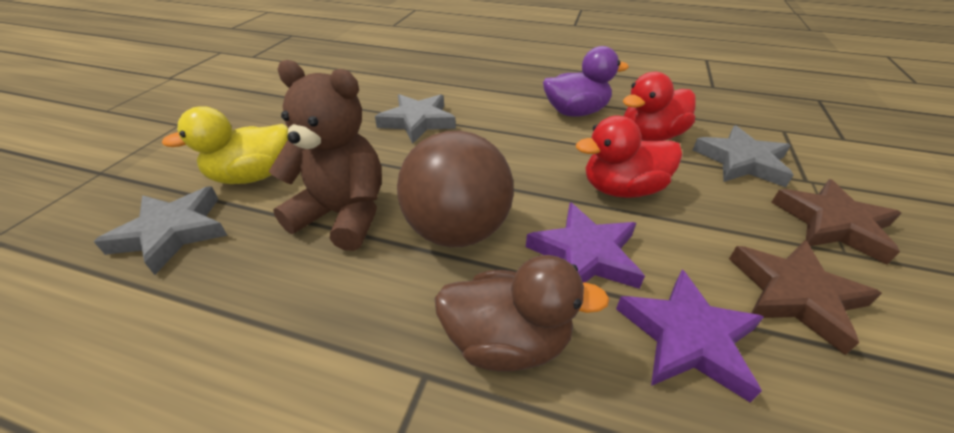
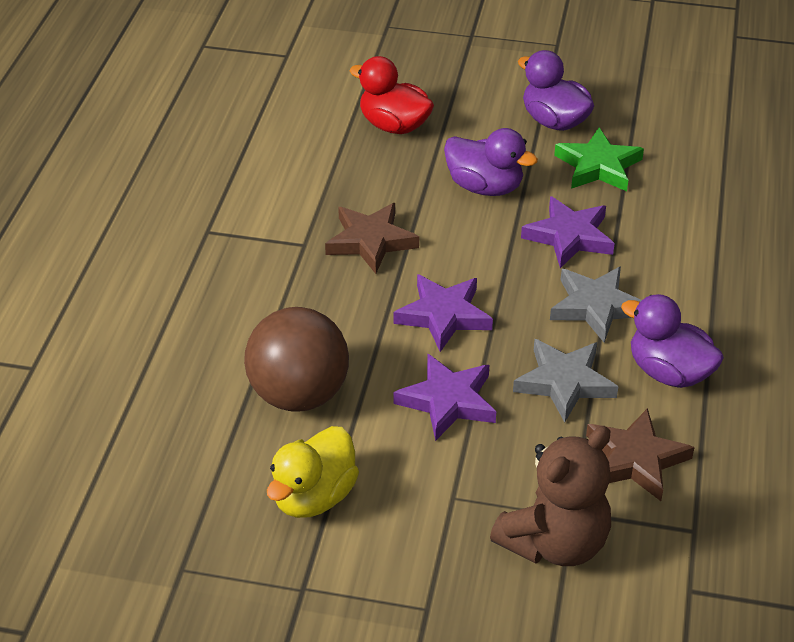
brown duck: [434,255,610,372] = 1 -> none = 0
green star: none = 0 -> [554,127,644,191] = 1
grey star: [94,186,228,275] [375,94,456,144] [693,126,794,187] = 3 -> [513,339,618,423] [550,266,642,343] = 2
purple duck: [543,46,629,117] = 1 -> [444,128,538,196] [518,50,594,131] [621,294,724,388] = 3
purple star: [526,202,645,289] [616,269,764,403] = 2 -> [393,274,493,352] [394,354,496,441] [521,196,615,268] = 3
red duck: [576,116,682,198] [623,72,696,141] = 2 -> [350,56,434,134] = 1

